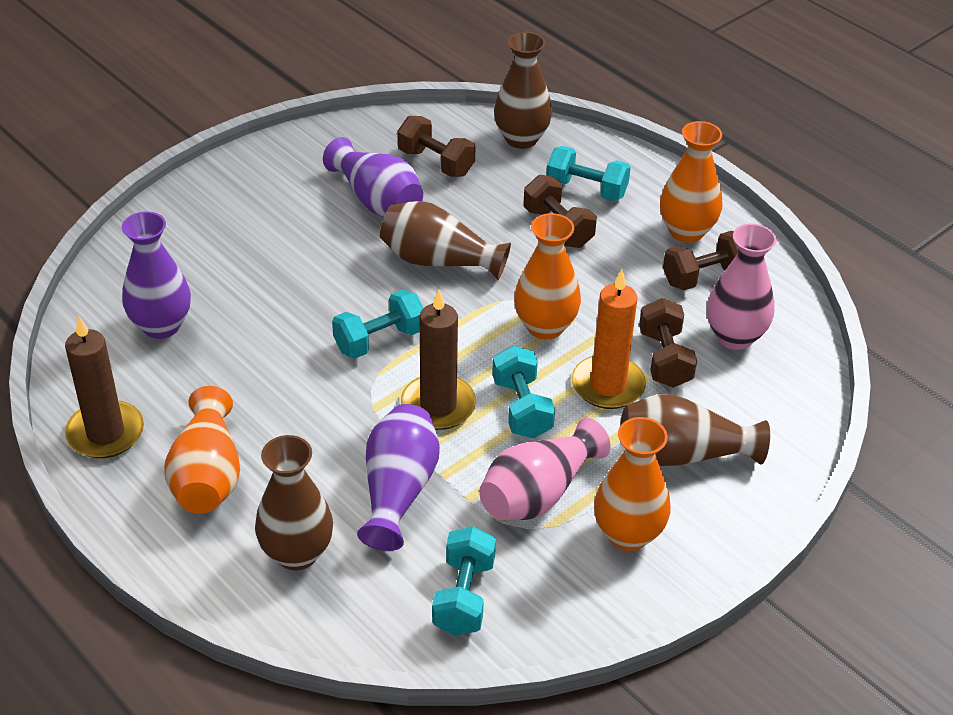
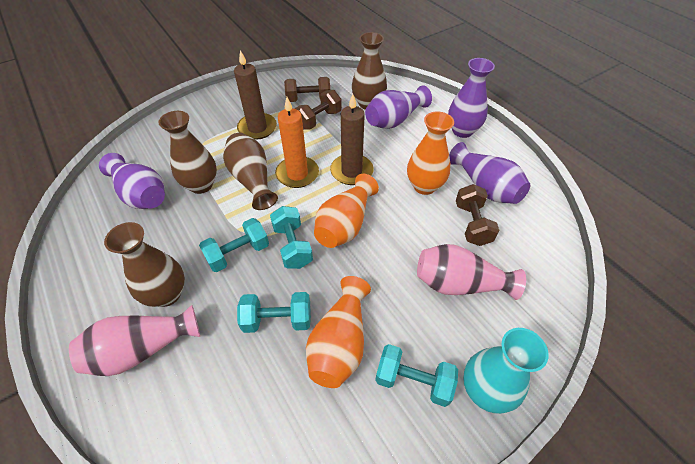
brown dumbbell: [397,116,475,177] [523,175,597,248] [639,298,697,388] [663,231,739,290] = 4 -> [284,77,330,102] [294,90,342,129] [456,184,499,246] = 3
orange vase: [164,386,240,514] [514,213,581,340] [594,417,671,551] [660,121,722,243] = 4 -> [306,276,371,388] [314,174,379,248] [407,112,454,195] = 3
purple vase: [122,212,191,339] [323,137,423,217] [357,404,440,551] = 3 -> [99,153,165,209] [365,85,432,129] [448,58,495,138] [449,142,530,204] = 4
turquoise vase: none = 0 -> [463,328,549,414] = 1

